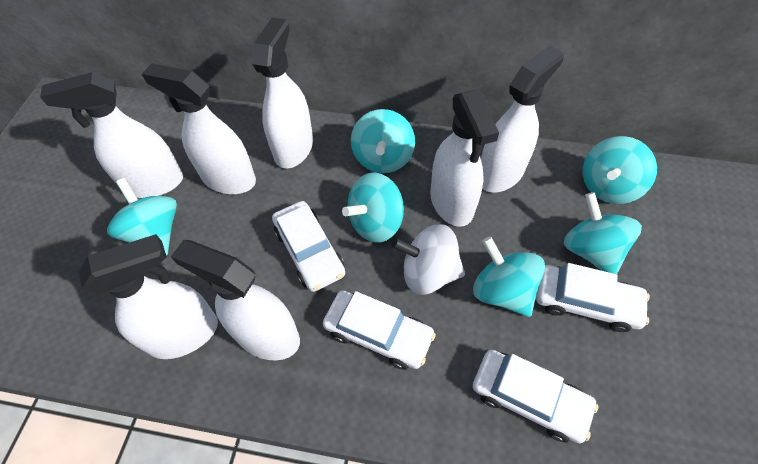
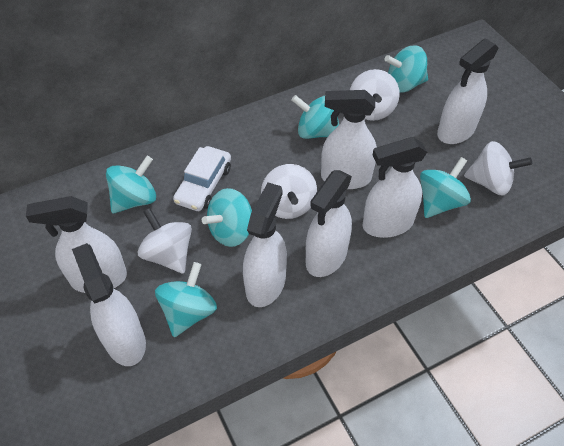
white car: [272,201,345,292] [323,291,436,370] [473,350,599,443] [536,263,650,332] = 4 -> [173,146,231,211] = 1
white spinning top: [392,224,465,295] = 1 -> [137,208,192,274] [261,164,317,219] [350,69,400,121] [464,141,532,196] = 4

